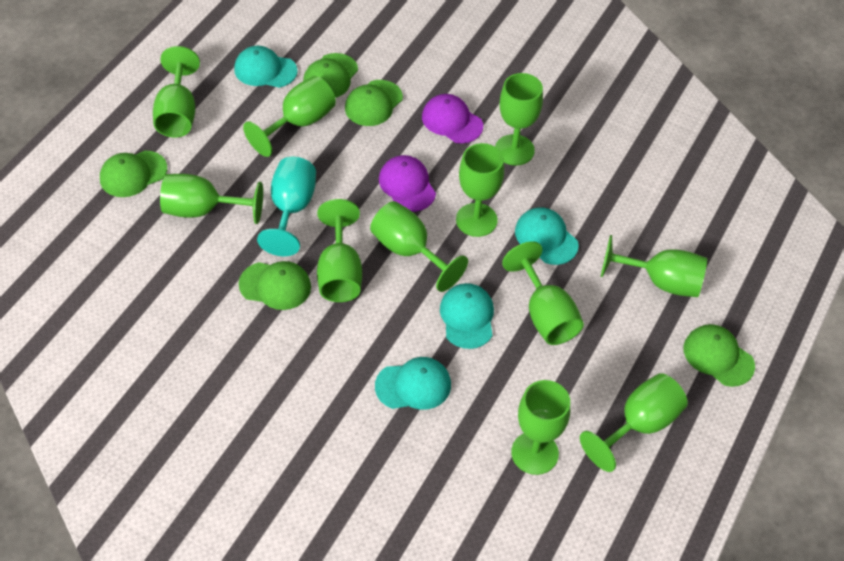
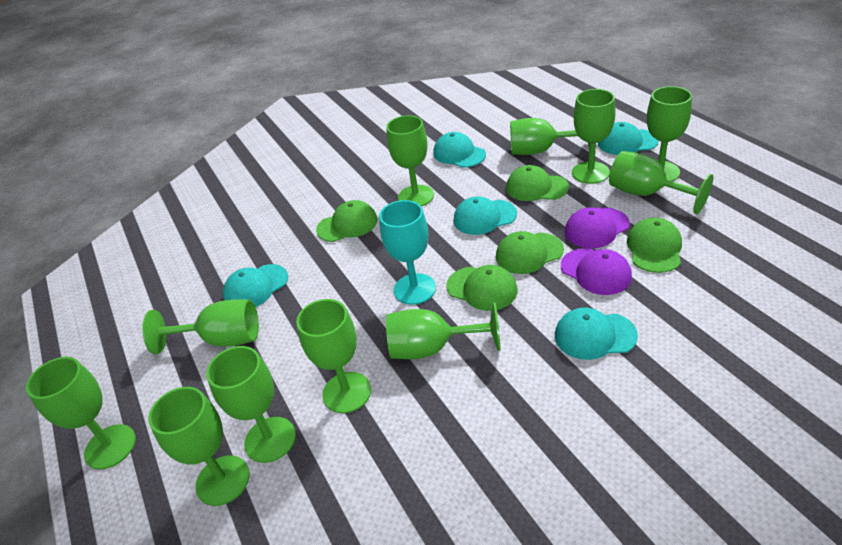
turquoise cap: [234,46,298,88] [375,357,451,410] [440,283,494,349] [515,208,579,265] = 4 -> [223,264,288,307] [433,132,486,168] [454,196,517,235] [555,308,638,360] [598,122,659,155] = 5

